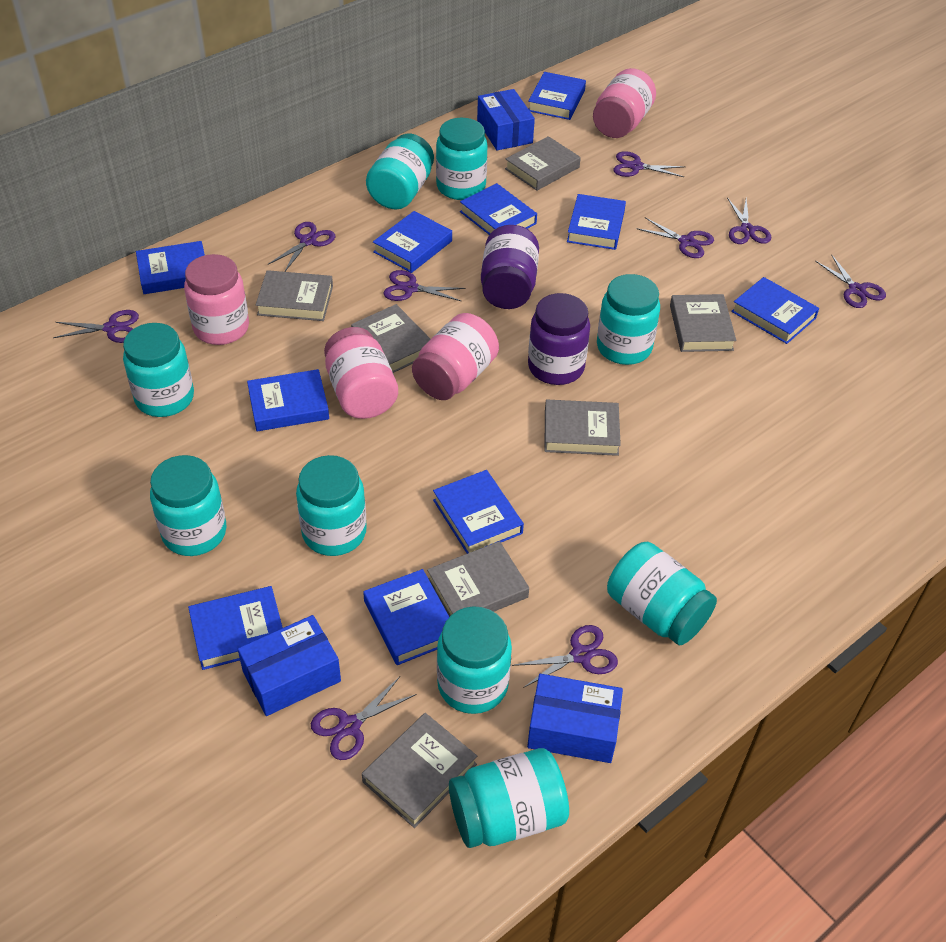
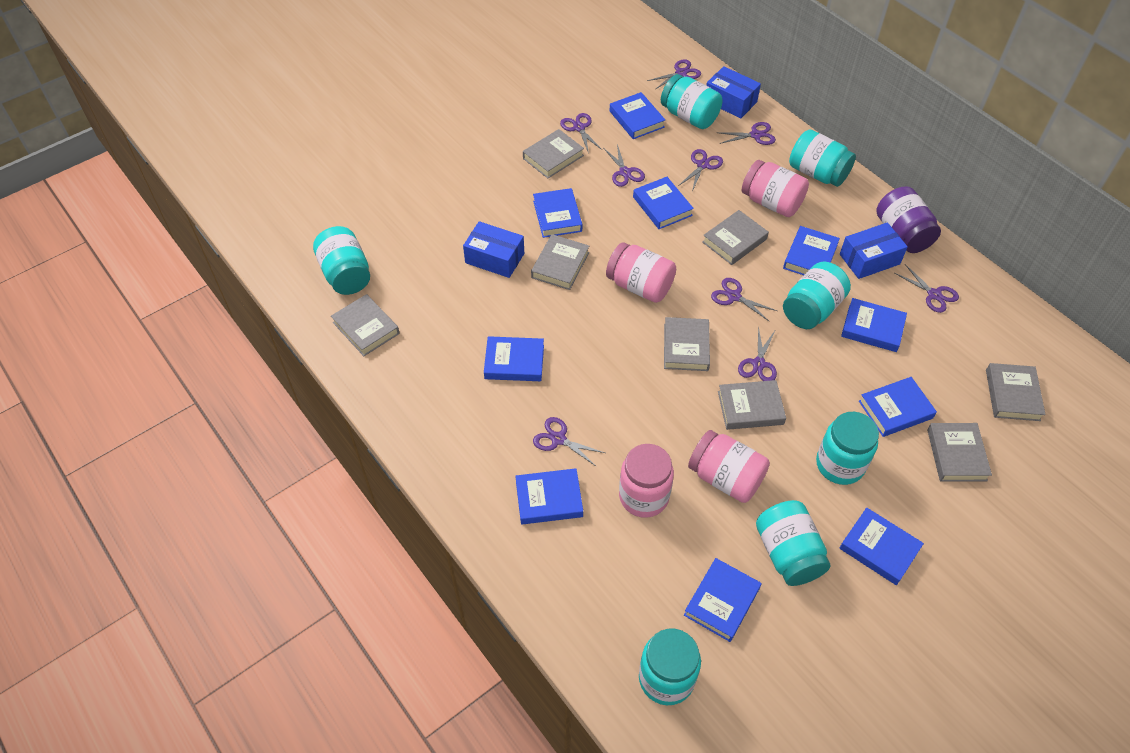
grey book: [256,270,333,321] [351,304,431,373] [362,713,477,828] [427,541,529,617] [505,136,581,191] [544,400,621,456] [670,294,736,352] = 7 -> [331,294,400,356] [523,129,584,178] [531,234,589,290] [664,317,710,371] [702,210,769,265] [718,380,786,430] [927,423,992,482] [986,363,1046,421] = 8
purple jar: [481,225,539,309] [528,293,590,385] = 2 -> [876,186,941,253] = 1
turquoise jar: [123,323,194,417] [150,455,227,556] [296,455,367,556] [366,134,434,209] [436,118,488,200] [437,606,512,714] [449,748,569,848] [597,274,660,365] [607,541,717,645] = 9 -> [313,226,370,295] [639,629,701,705] [661,74,722,129] [756,500,830,586] [783,262,851,329] [789,129,856,187] [816,412,879,485] = 7

